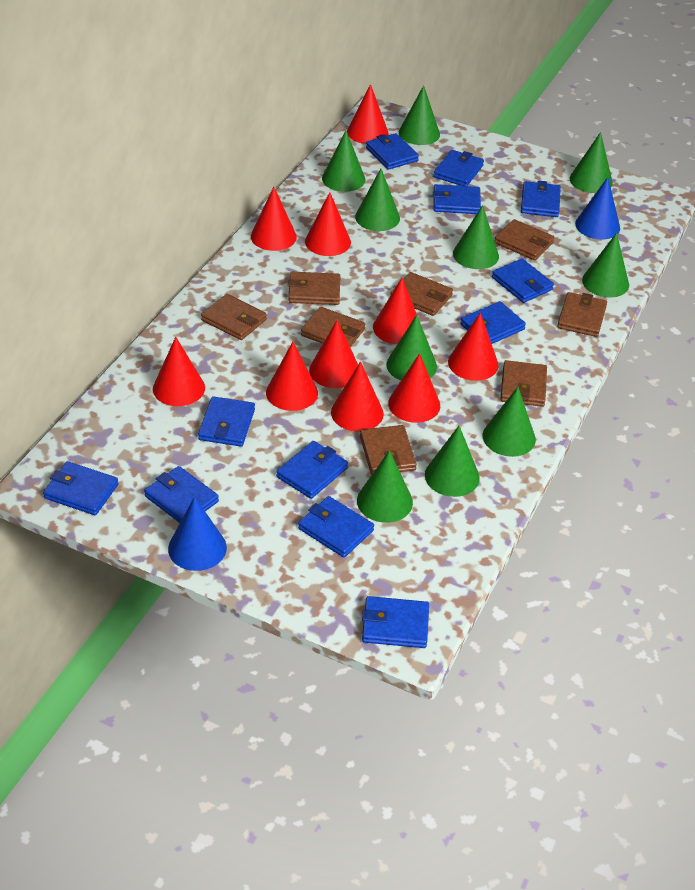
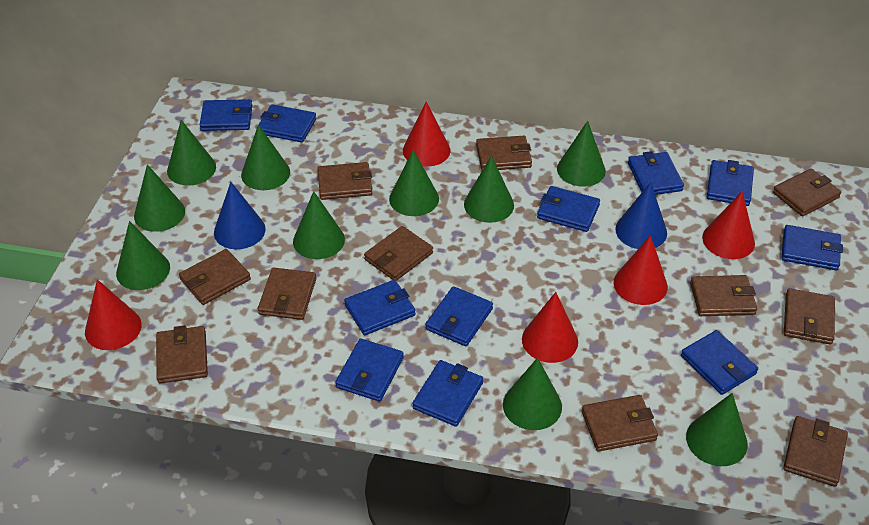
blue wallet: [43,461,119,515] [144,466,219,523] [198,396,255,447] [276,441,348,499] [298,496,374,557] [362,596,429,648] [366,133,419,170] [433,150,484,186] [433,184,481,214] [460,301,526,344] [492,258,554,303] [521,180,561,217] = 12 -> [200,99,252,131] [257,104,316,143] [335,338,404,402] [344,280,416,335] [412,360,483,427] [425,286,493,346] [537,186,600,232] [628,151,684,195] [681,330,758,395] [707,160,754,206] [782,225,843,271] = 11
brown wallet: [201,294,267,340] [288,272,340,305] [301,307,365,347] [360,425,417,475] [390,272,453,316] [495,219,555,260] [500,360,547,407] [557,292,607,337] = 8 -> [156,325,208,384] [179,249,251,305] [258,268,316,320] [317,162,372,200] [364,226,433,281] [476,136,532,170] [582,395,658,452] [690,275,757,316] [773,169,841,217] [783,416,848,487] [784,288,835,345] = 11
red cone: [153,337,205,406] [251,187,297,251] [266,342,318,411] [305,192,351,256] [309,320,358,388] [331,362,384,432] [347,84,389,144] [373,278,417,344] [388,353,440,423] [448,313,498,381] = 10 -> [85,279,142,350] [403,102,450,167] [522,292,578,363] [614,235,668,305] [702,191,755,259] = 5

